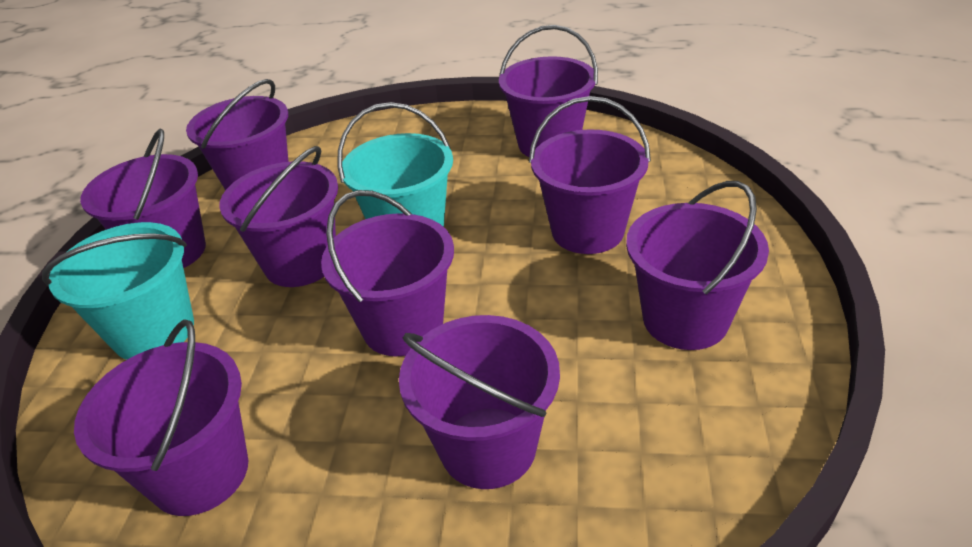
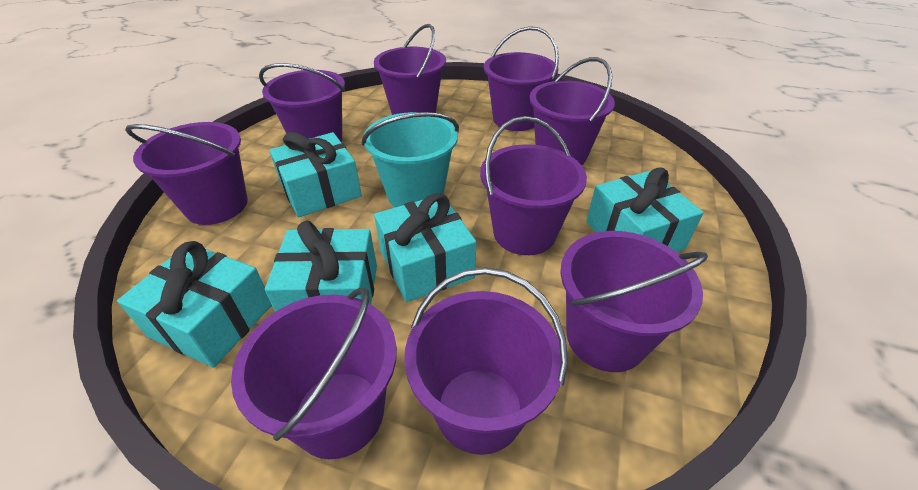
turquoise bucket: [42,222,194,360] [337,102,453,227] = 2 -> [362,112,459,207] = 1
turquoise gift: none = 0 -> [117,241,272,368] [265,220,377,312] [270,132,362,217] [374,193,476,302] [586,167,704,252] = 5

